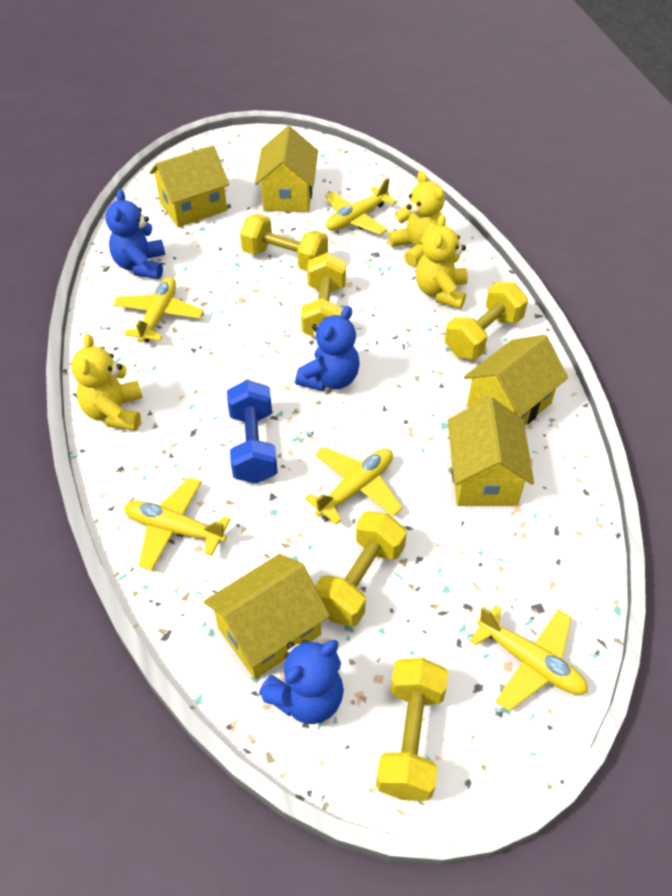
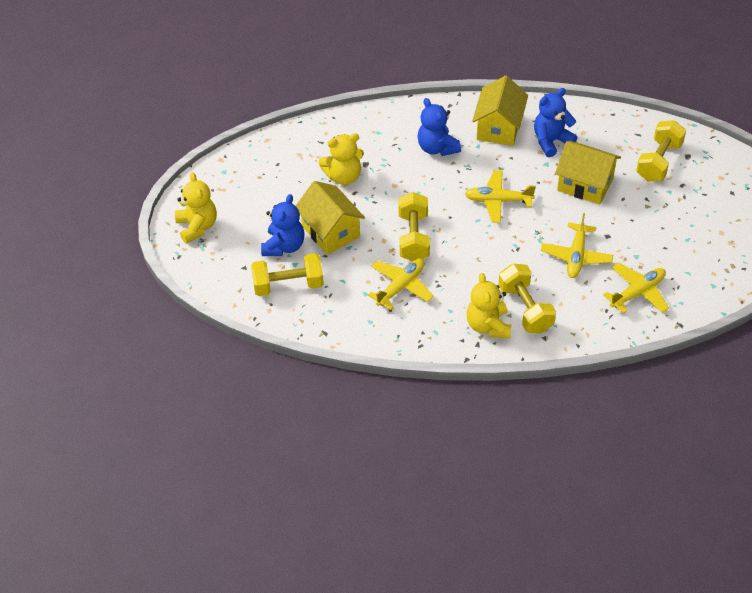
blue dumbbell: [227,380,278,484] = 1 -> none = 0
yellow dumbbell: [240,214,328,271] [301,253,346,338] [315,511,407,627] [376,658,448,801] [445,282,528,359] = 5 -> [251,253,324,296] [398,192,430,261] [499,264,556,333] [636,120,686,182] = 4
yellow house: [149,145,229,227] [204,554,330,679] [255,126,318,212] [448,397,534,506] [464,335,568,426] = 5 -> [296,181,365,255] [472,75,528,146] [555,141,621,205] = 3
yellow plane: [113,277,204,342] [124,477,231,571] [305,447,403,525] [325,178,397,235] [470,605,588,711] = 5 -> [368,258,434,310] [465,170,536,223] [541,213,613,278] [603,263,669,314] = 4

